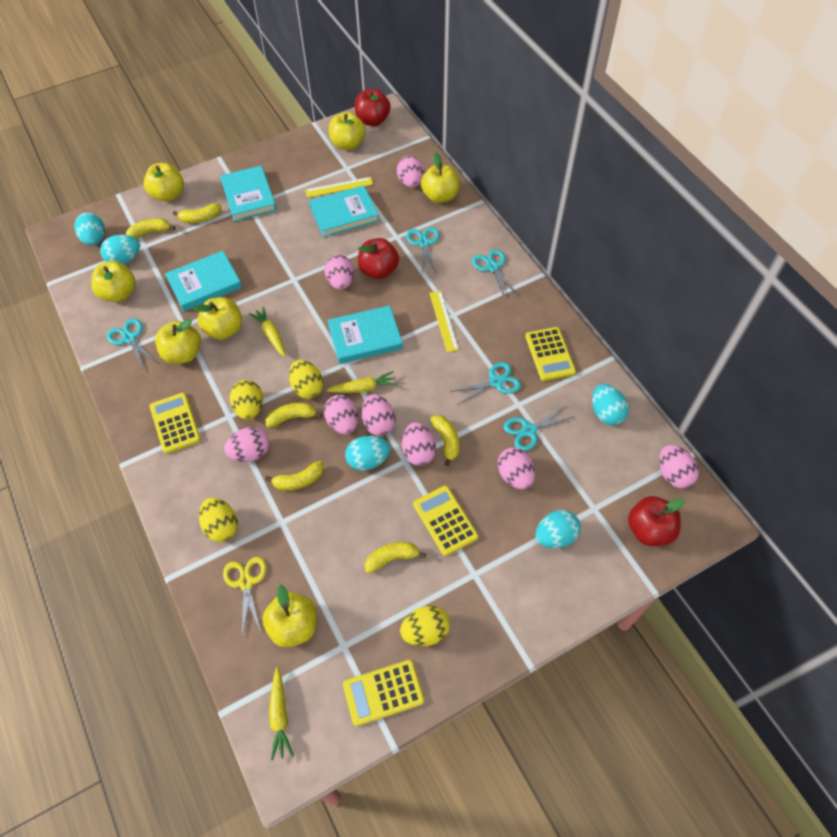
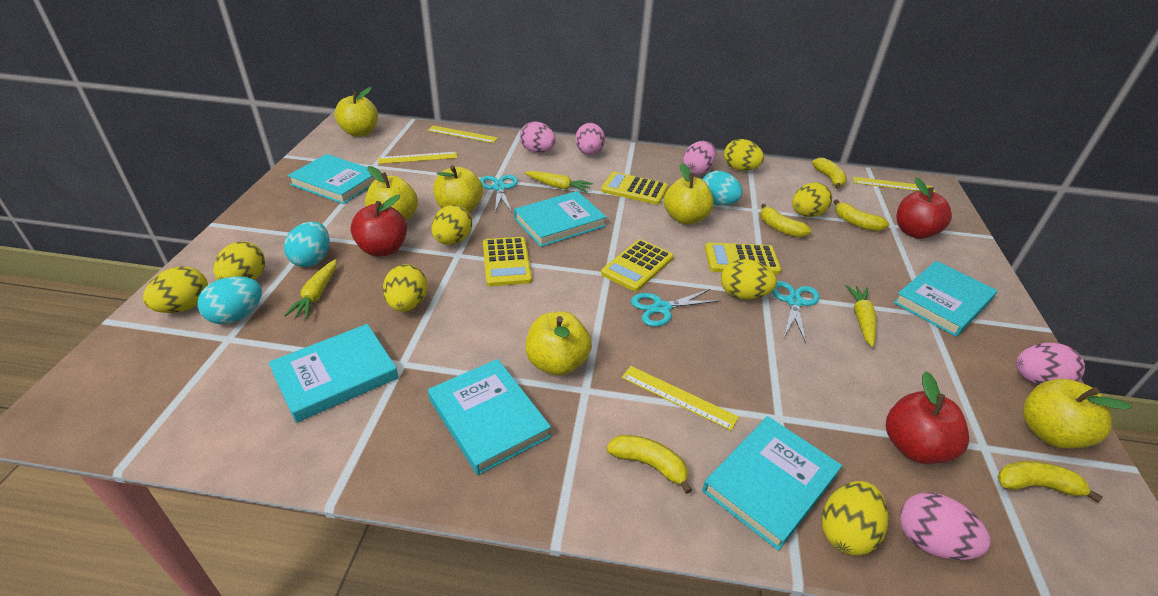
pink egg: [224,427,269,462] [324,255,354,290] [324,395,358,434] [361,394,396,436] [397,156,424,188] [402,422,436,466] [497,448,535,489] [659,445,699,488] = 8 -> [520,121,556,153] [575,123,605,155] [683,141,716,175] [900,492,991,560] [1016,342,1085,386] = 5
turquoise book: [165,251,242,311] [220,166,277,221] [309,185,379,237] [327,305,403,364] = 4 -> [268,324,399,423] [288,154,376,204] [428,359,551,475] [514,191,606,247] [702,416,842,551] [893,261,997,337] = 6
turquoise egg: [74,212,105,245] [100,235,140,264] [345,436,390,471] [535,510,581,548] [592,384,629,425] = 5 -> [197,276,262,324] [284,222,329,267] [702,171,742,205] = 3
turquoise scissors: [107,318,157,369] [406,227,439,275] [450,362,521,405] [472,249,519,298] [504,405,574,451] = 5 -> [480,175,518,212] [631,289,721,327] [772,281,819,343] = 3
yellow apple: [91,261,136,302] [144,163,184,202] [155,319,201,364] [193,297,242,340] [262,585,317,647] [329,112,365,150] [421,152,459,203] = 7 -> [335,87,378,137] [365,166,418,221] [433,165,483,213] [526,311,592,376] [664,163,714,225] [1023,379,1132,449] = 6
yellow banana: [126,219,176,239] [173,203,221,223] [265,402,322,428] [265,461,324,491] [365,542,426,574] [430,415,459,466] = 6 -> [606,435,692,494] [760,204,811,238] [812,158,847,189] [834,200,889,231] [998,461,1103,503] = 5
yellow egg: [199,498,238,542] [230,380,263,420] [289,360,323,399] [400,605,450,646] = 4 -> [143,266,208,313] [213,242,265,280] [383,264,427,312] [431,205,472,245] [721,259,777,300] [724,139,764,171] [792,182,832,217] [822,481,888,556] = 8
yellow ruler: [305,177,373,198] [429,291,459,352] = 2 -> [378,152,457,164] [427,126,498,143] [622,366,739,431] [853,177,936,193] = 4
yellow scissors: [223,557,267,635] = 1 -> none = 0

